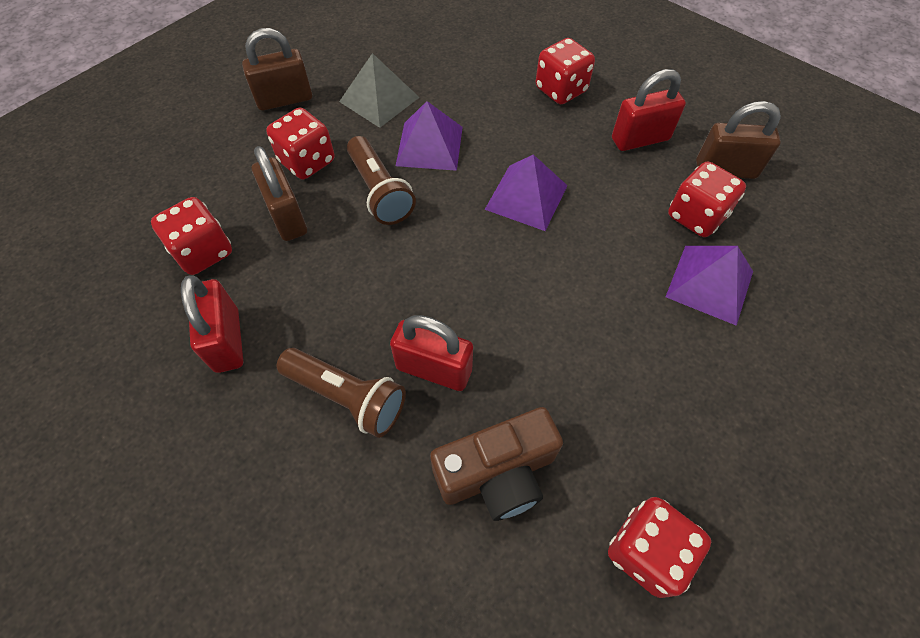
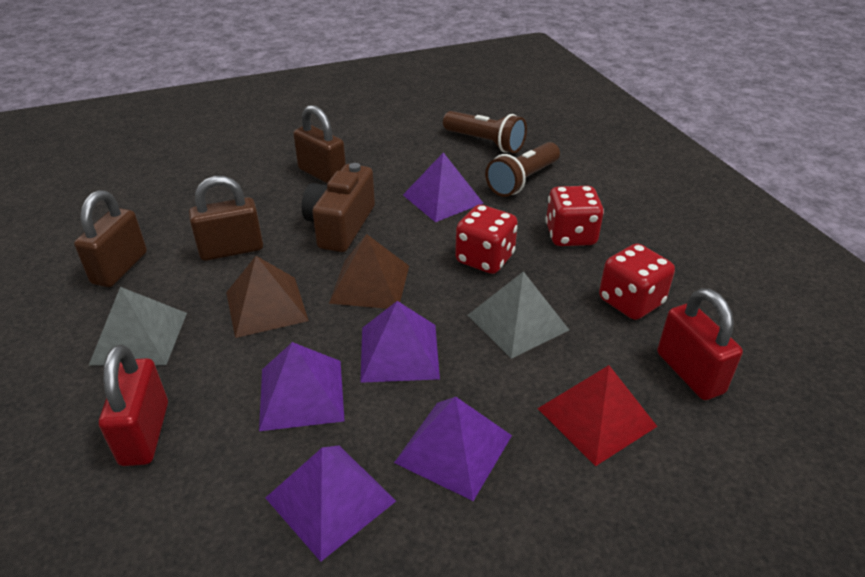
brown pyramid: none = 0 -> [226,256,309,338] [329,234,409,309] = 2
grey pyramid: [339,53,420,128] = 1 -> [89,287,187,365] [468,271,569,359] = 2
purple pyramid: [396,101,463,171] [485,154,568,231] [666,246,753,326] = 3 -> [259,342,345,431] [265,446,396,562] [360,301,440,383] [394,397,512,501] [403,152,483,222] = 5
red dice: [151,197,232,275] [266,108,334,179] [536,38,595,104] [608,497,711,598] [668,162,746,237] = 5 -> [455,205,518,274] [545,186,604,246] [599,243,675,320] = 3
red padlock: [181,275,243,373] [390,315,473,391] [612,69,686,151] = 3 -> [99,345,168,466] [657,288,743,400] = 2
red pyramid: none = 0 -> [537,365,658,466] = 1

